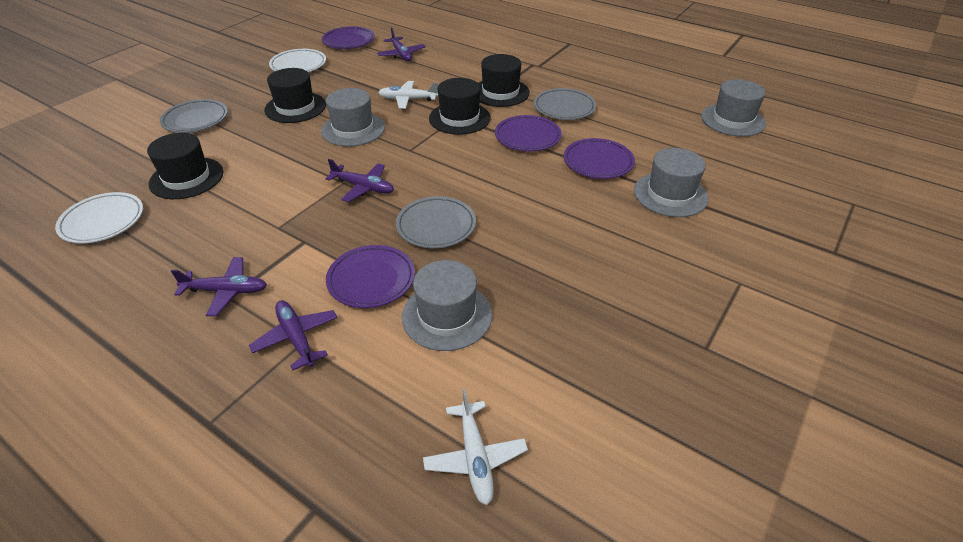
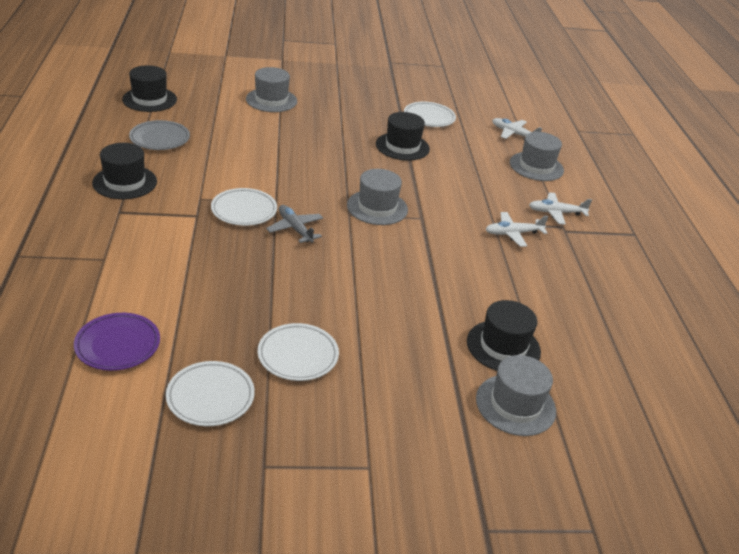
grey plane: none = 0 -> [266,205,323,243] = 1
grey plate: [160,99,228,133] [396,196,476,248] [534,88,596,120] = 3 -> [129,120,190,150] = 1
purple plane: [171,257,267,316] [249,300,338,371] [325,159,394,202] [377,28,426,61] = 4 -> none = 0
purple plate: [322,26,375,49] [326,245,415,308] [495,115,562,152] [564,138,635,179] = 4 -> [74,313,160,371] = 1
white plane: [378,81,438,109] [423,389,528,505] = 2 -> [486,212,549,247] [492,118,542,139] [529,192,592,225] = 3
white plate: [55,192,143,243] [269,49,326,72] = 2 -> [166,361,255,426] [211,188,277,226] [258,323,339,381] [404,102,456,127] = 4

